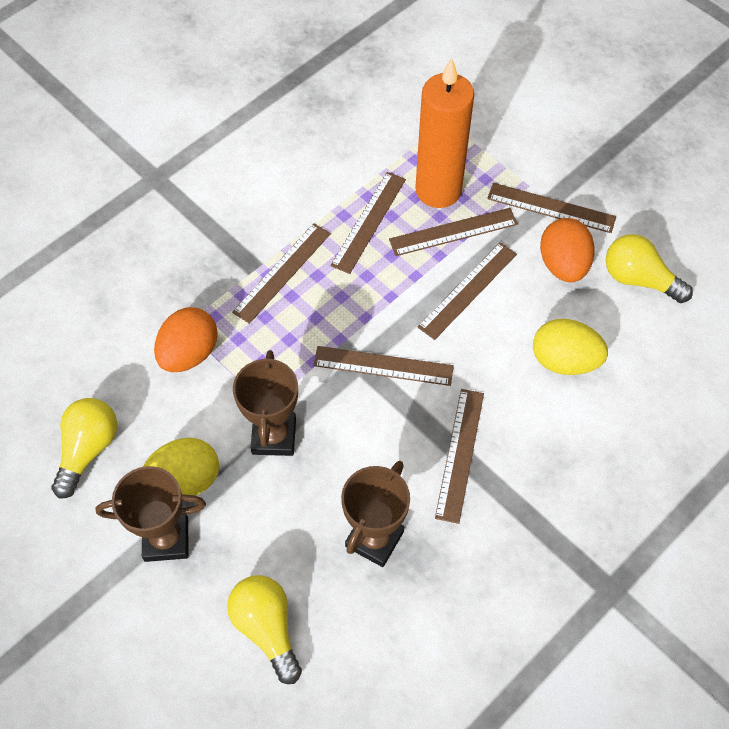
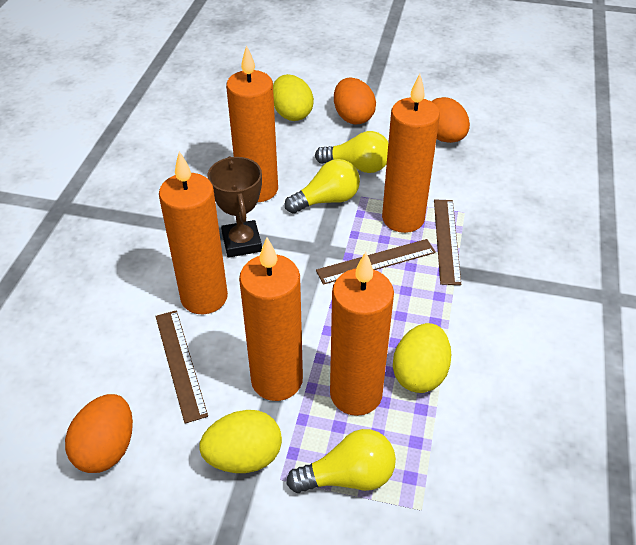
brown ruler: [232,223,331,324] [313,346,454,386] [330,172,406,274] [389,208,518,256] [417,242,517,340] [435,389,484,524] [487,183,616,233] = 7 -> [155,310,208,424] [316,239,436,285] [434,199,461,285] = 3
brown trophy: [96,466,206,562] [233,350,298,456] [341,461,410,567] = 3 -> [207,156,262,258] = 1
orange candle: [415,58,474,208] = 1 -> [159,151,228,314] [226,45,278,202] [239,237,303,401] [330,252,394,416] [382,74,440,233] = 5
orange egg: [154,307,218,372] [540,218,595,282] = 2 -> [65,394,133,473] [334,77,376,125] [431,97,470,143] = 3
yellow egg: [143,438,219,496] [533,319,608,375] = 2 -> [199,410,282,473] [273,74,314,121] [393,323,451,393] = 3

